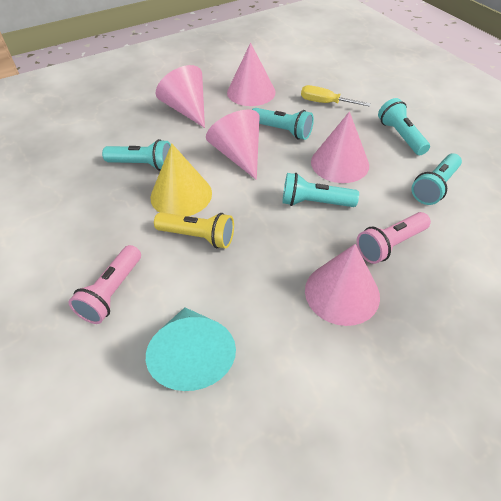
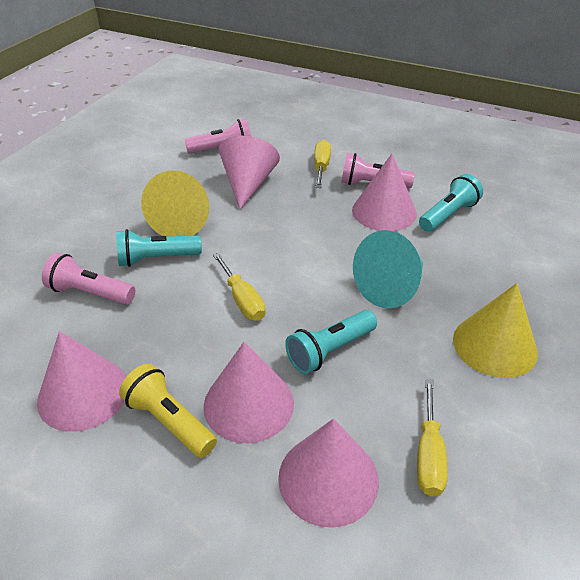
pink flashlight: [69,245,141,324] [356,212,431,264] = 2 -> [42,253,135,305] [184,119,251,154] [341,153,415,188] = 3
turquoise flashlight: [102,139,171,171] [252,108,314,140] [282,173,359,207] [378,98,430,155] [411,153,462,205] = 5 -> [116,229,202,267] [285,310,377,374] [419,174,483,232] = 3
yellow cone: [150,143,212,216] = 1 -> [141,170,209,237] [453,283,538,378] = 2
yellow screwdriver: [301,85,371,107] = 1 -> [213,253,266,321] [314,140,331,188] [417,379,448,497] = 3

